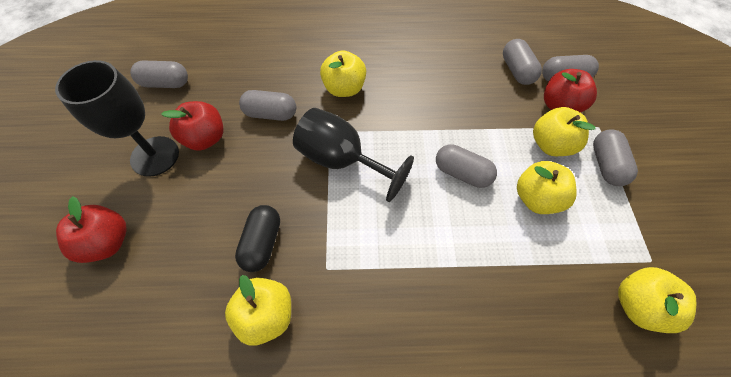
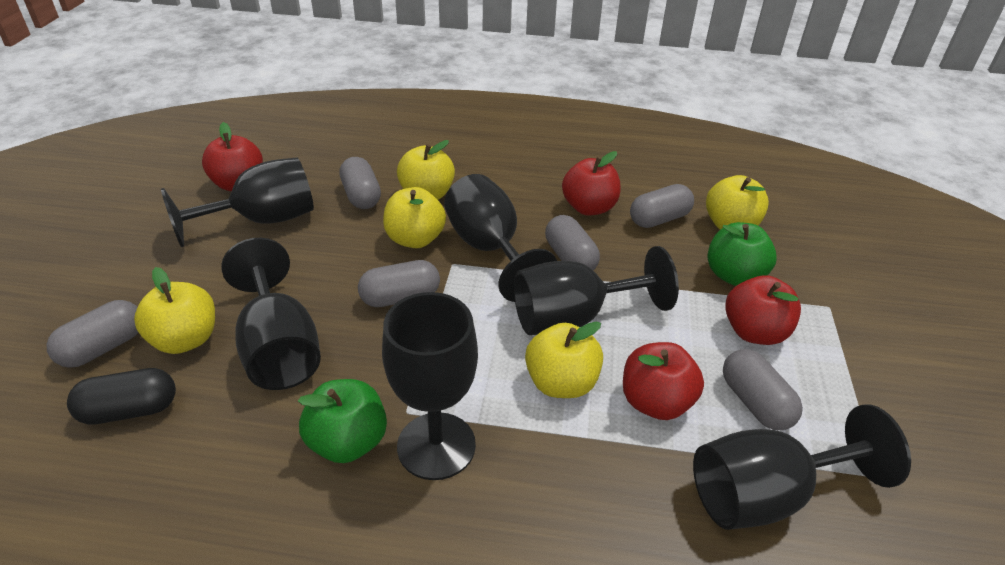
black goblet: [55,60,179,177] [293,108,414,202] = 2 -> [161,157,314,247] [221,238,321,390] [382,292,478,480] [444,174,557,302] [514,246,679,335] [693,404,911,530] = 6
green apple: none = 0 -> [298,379,387,463] [708,222,777,286] = 2
red apple: [56,196,127,263] [161,101,224,151] [544,69,597,113] = 3 -> [202,122,263,191] [562,151,620,215] [623,342,704,420] [725,275,801,345] = 4

